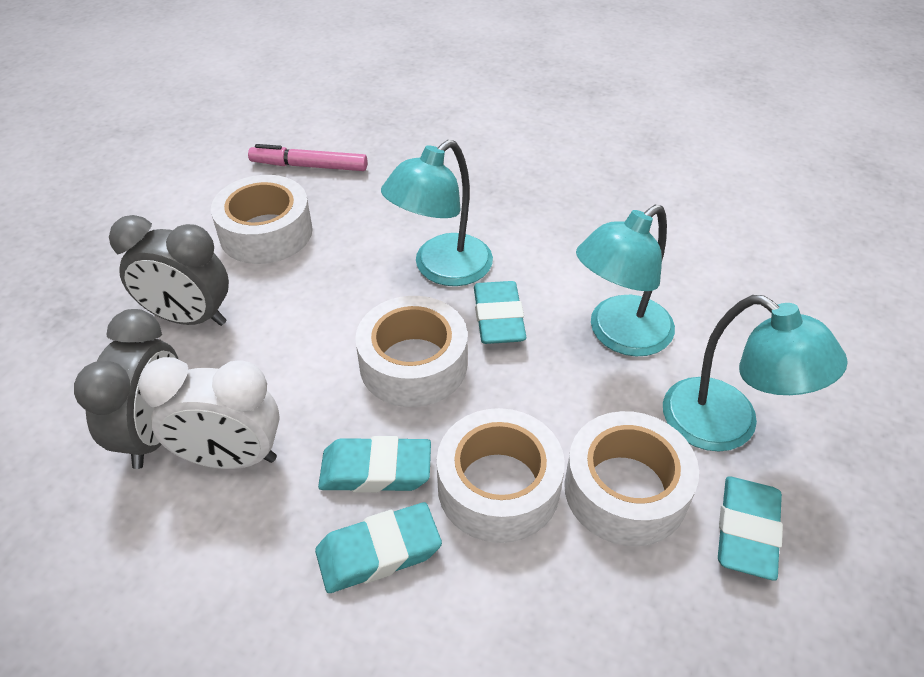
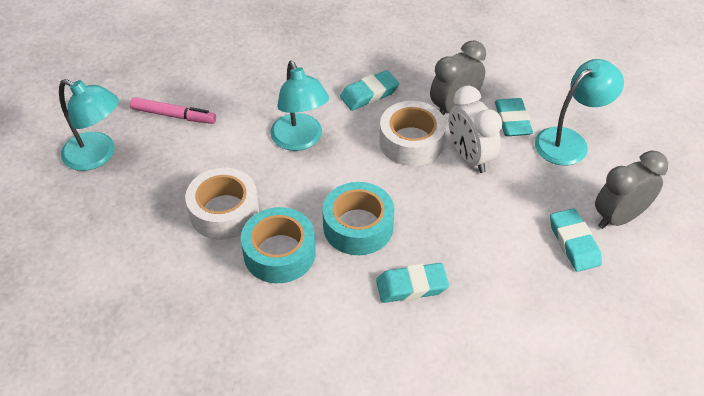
turquoise tape: none = 0 -> [241,207,316,283] [322,182,394,255] = 2
white tape: [211,175,313,264] [355,296,468,407] [437,408,565,543] [564,411,699,546] = 4 -> [185,168,259,240] [379,101,446,166] = 2

